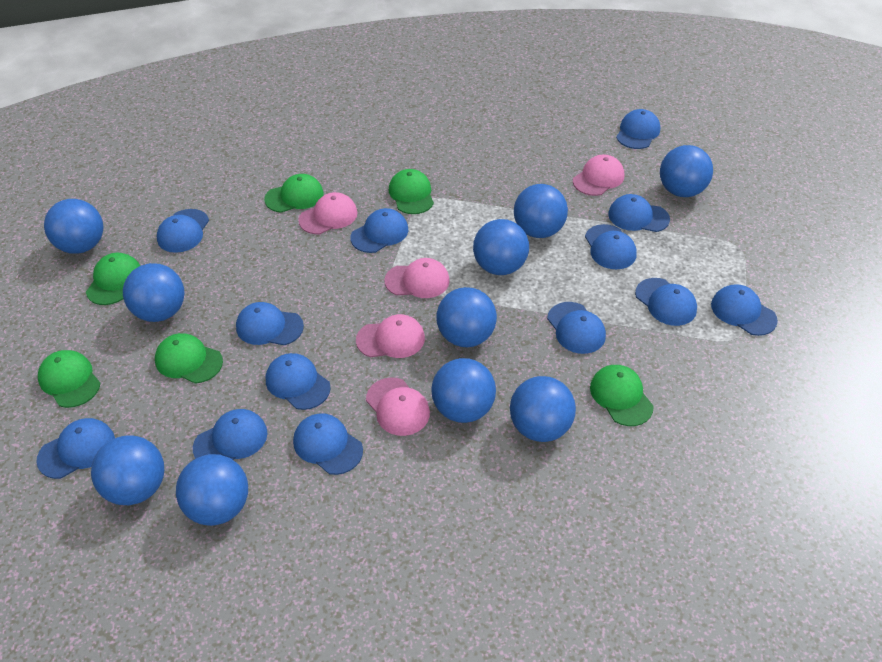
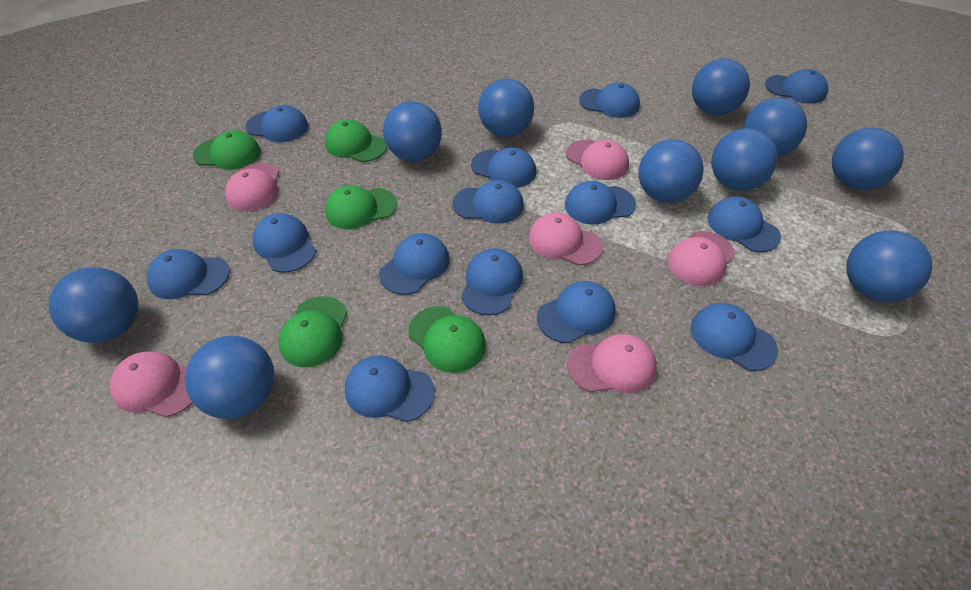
blue cap: [36,418,115,479] [157,209,209,253] [193,409,267,460] [236,302,304,345] [266,353,331,410] [293,413,363,475] [350,208,408,253] [547,302,606,354] [585,224,637,269] [608,194,670,232] [616,109,660,149] [635,278,697,326] [711,284,778,336] = 13 -> [147,249,230,300] [245,105,308,142] [252,213,316,273] [345,355,435,422] [379,233,450,295] [453,180,524,224] [461,248,523,315] [471,147,536,188] [537,281,615,343] [565,181,636,225] [579,82,640,118] [691,303,778,371] [708,196,781,252] [765,69,828,104] = 14
green cap: [38,350,101,408] [86,253,140,305] [155,333,223,384] [264,174,324,213] [389,169,434,214] [590,365,654,426] = 6 -> [193,131,261,170] [279,296,348,367] [325,119,387,162] [325,185,397,229] [408,306,486,373] = 5
pink cap: [298,192,357,234] [356,314,425,358] [366,377,430,436] [384,258,450,298] [573,154,624,196] = 5 -> [110,351,193,417] [225,163,279,211] [529,212,603,266] [566,139,629,180] [567,334,657,393] [668,231,735,286] = 6

